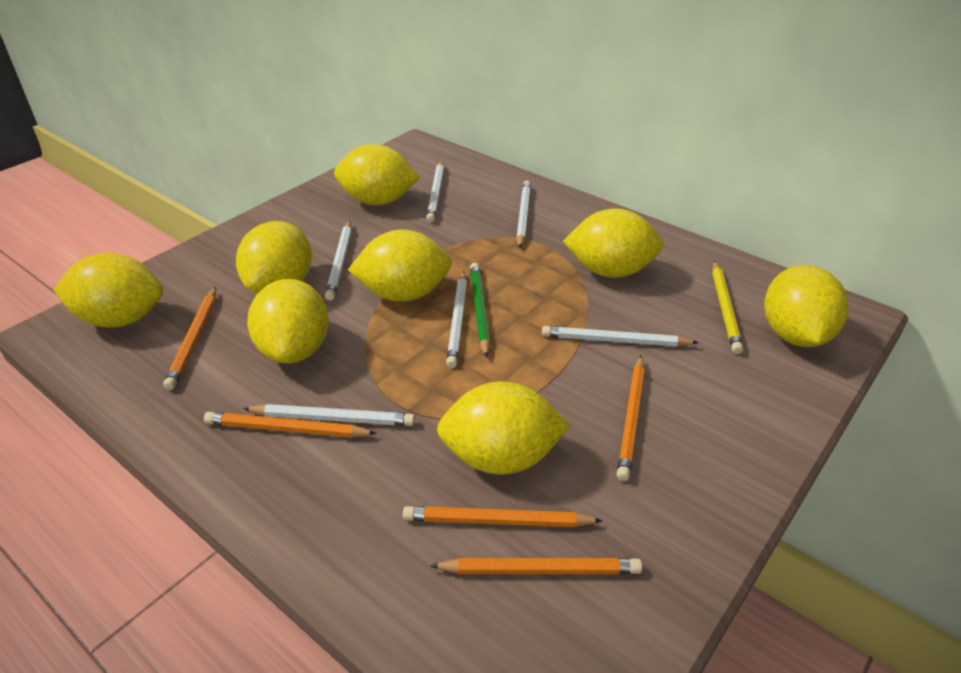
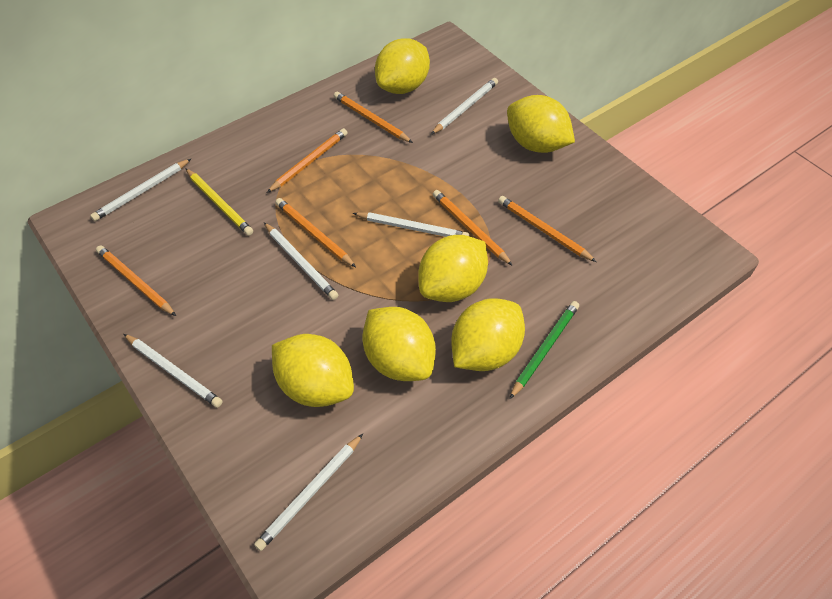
orange pencil: [163,287,216,390] [204,412,377,438] [403,506,603,527] [430,558,642,574] [617,355,645,481] = 5 -> [96,245,176,316] [267,128,347,193] [275,198,356,267] [334,92,413,143] [433,190,513,266] [498,196,596,262] = 6
yellow lemon: [54,253,163,328] [236,221,312,294] [247,279,329,363] [334,144,420,205] [348,230,452,302] [437,381,571,475] [563,208,663,278] [764,265,848,347] = 8 -> [272,334,354,407] [362,307,436,381] [375,38,430,94] [418,235,488,302] [451,298,525,371] [507,95,575,153] = 6

